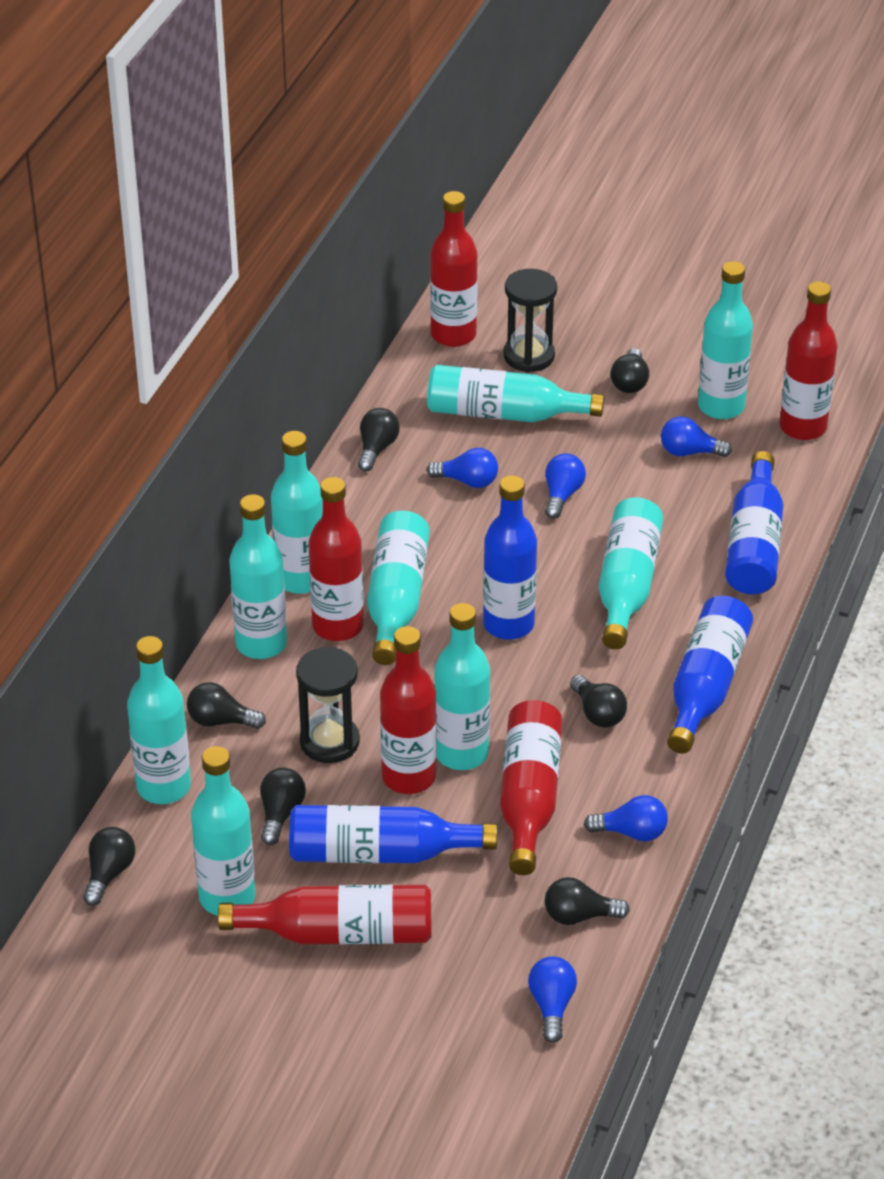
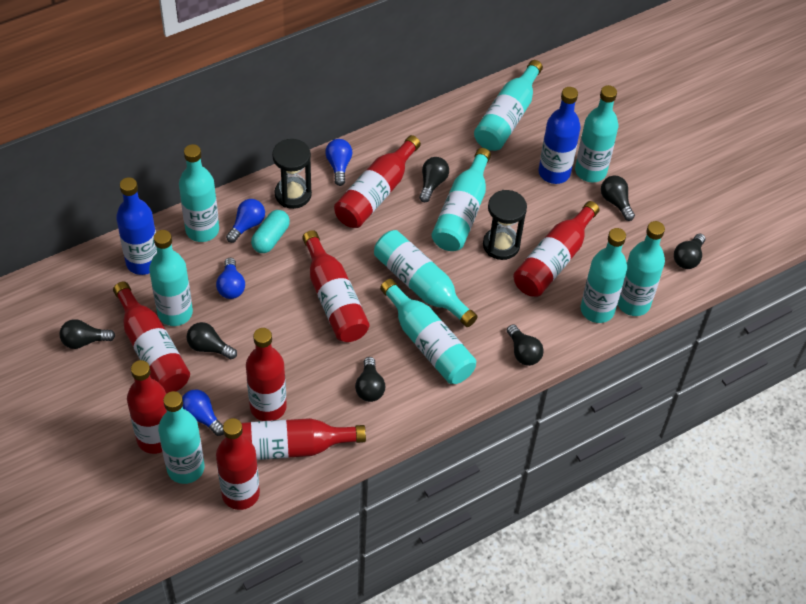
blue bottle: [289,805,497,863] [483,475,537,640] [667,596,753,754] [725,451,783,595] = 4 -> [116,177,157,275] [539,87,581,184] = 2
blue light bulb: [427,448,498,488] [528,957,577,1043] [545,453,586,519] [584,795,668,841] [661,416,732,457] = 5 -> [182,389,224,436] [216,258,245,299] [226,199,265,243] [325,139,352,186] = 4
red bottle: [218,885,431,944] [308,477,364,641] [380,626,437,794] [430,191,478,347] [500,700,562,875] [780,281,838,440] = 6 -> [113,282,190,393] [127,360,167,454] [216,418,260,510] [242,418,366,460] [246,328,287,421] [302,230,370,342] [334,135,421,228] [513,201,600,297] = 8
turquoise bottle: [127,636,191,804] [191,746,256,916] [229,494,287,659] [271,431,323,594] [367,511,430,665] [427,365,604,422] [435,603,490,770] [599,497,663,649] [698,261,753,419] = 9 -> [149,230,193,326] [158,391,204,484] [179,144,219,242] [374,230,478,327] [380,279,476,384] [432,148,491,251] [474,60,543,151] [575,85,618,182] [581,228,627,323] [618,221,665,316] = 10
turquoise capsule: none = 0 -> [251,210,290,253] = 1

